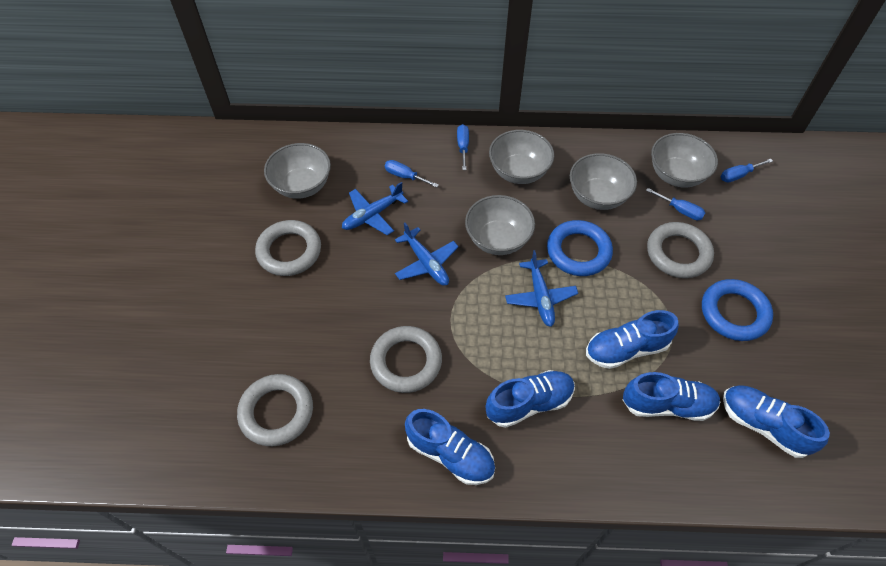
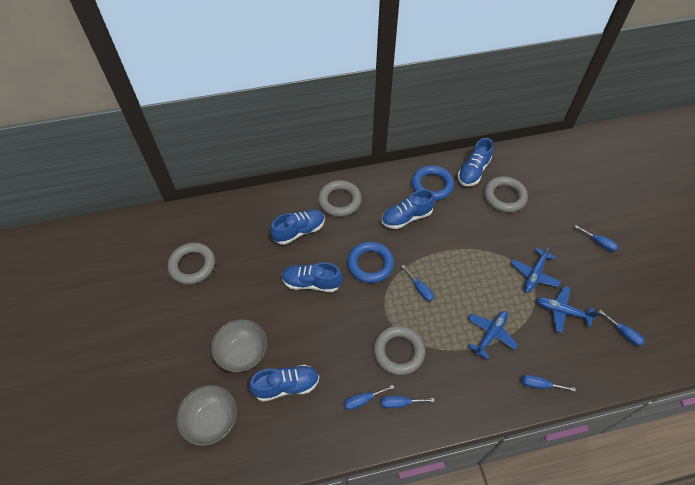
blue screwdriver: [385,160,439,188] [457,124,469,170] [646,188,705,220] [720,159,773,182] = 4 -> [344,385,394,410] [381,396,435,408] [401,265,434,301] [522,375,576,391] [575,225,618,252] [598,310,645,346] = 6
grey bowl: [264,143,331,199] [465,195,535,255] [489,130,554,184] [570,153,637,210] [651,133,718,188] = 5 -> [176,385,237,446] [211,319,267,372] = 2

